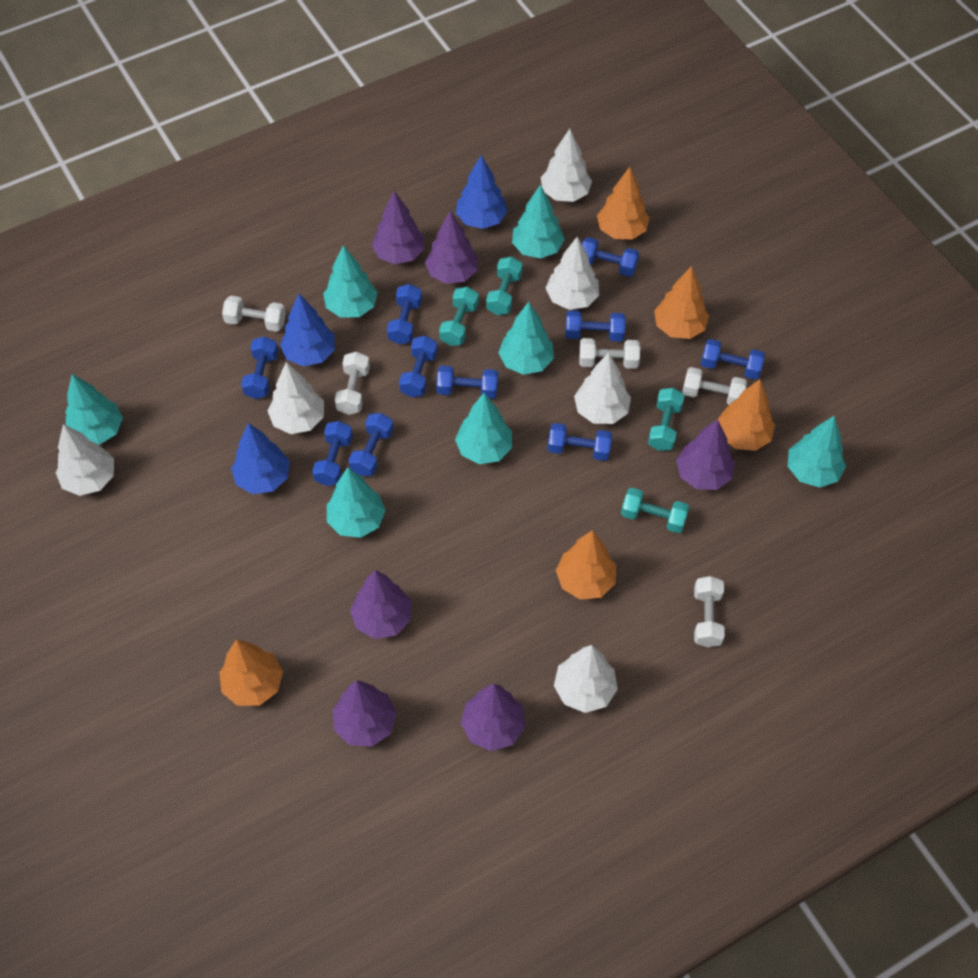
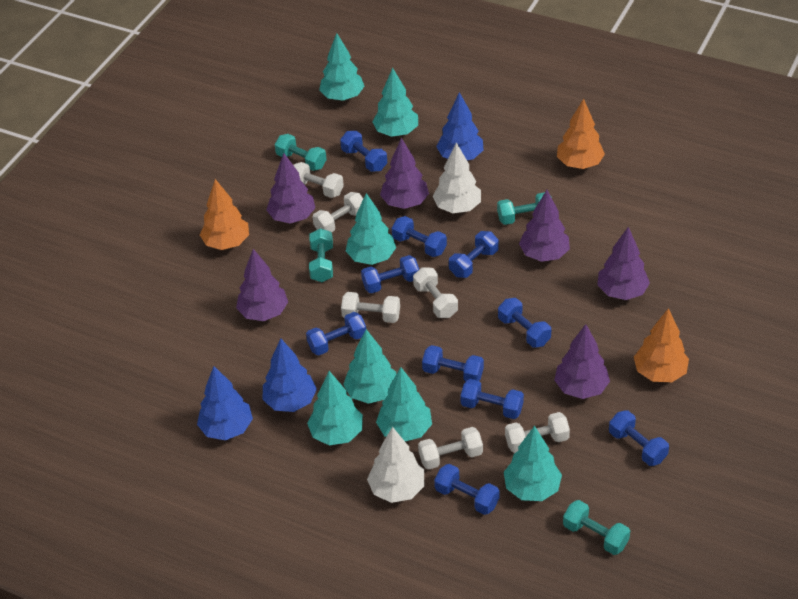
orange tree: [219,639,283,706] [556,530,616,600] [597,167,649,239] [654,266,709,339] [718,379,775,451] = 5 -> [200,179,249,250] [557,99,605,169] [634,308,689,382] = 3
white dumbbell: [222,296,286,332] [335,352,370,415] [579,338,640,369] [682,367,747,405] [694,576,725,647] = 5 -> [293,162,344,198] [313,192,363,232] [341,292,400,323] [413,267,458,318] [418,427,483,470] [505,412,570,453] = 6
white tree: [56,424,114,496] [268,362,324,434] [541,129,592,202] [546,237,599,310] [554,645,618,713] [574,353,631,424] = 6 -> [367,427,424,503] [433,143,481,213] = 2

